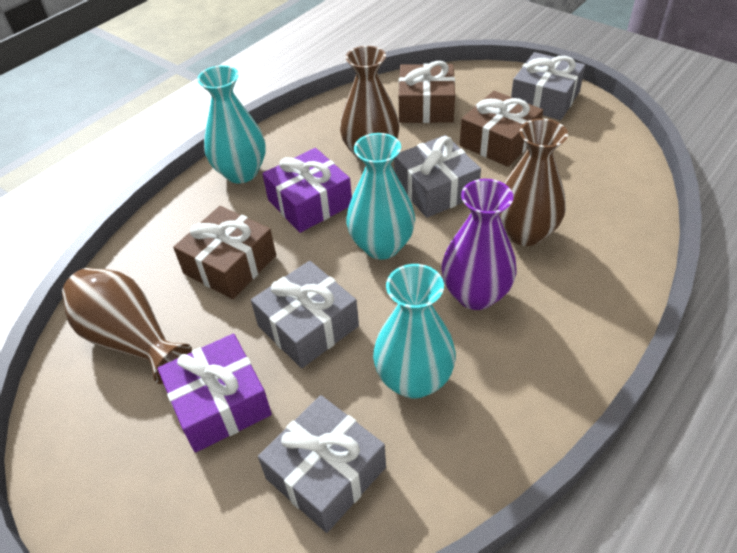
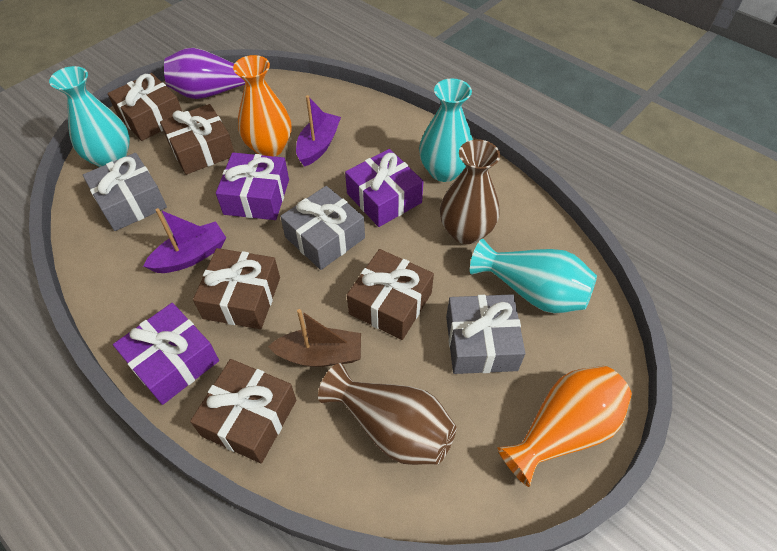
brown boat: none = 0 -> [268,309,361,367] = 1
brown gift: [173,206,276,299] [399,61,455,123] [460,91,543,167] = 3 -> [107,73,182,141] [160,104,234,175] [190,359,296,463] [193,248,280,329] [347,249,434,340] = 5
brown vase: [62,268,192,384] [340,46,400,163] [499,118,568,246] = 3 -> [318,363,456,465] [440,139,500,244] = 2
grey gift: [251,261,359,368] [258,395,386,533] [394,135,481,218] [511,52,586,120] = 4 -> [83,153,167,231] [280,186,365,270] [446,294,525,374] = 3
orange vase: none = 0 -> [233,55,291,157] [497,366,632,487] = 2
purple boat: none = 0 -> [143,208,226,273] [296,95,341,167] = 2
purple gift: [158,334,272,453] [262,148,352,233] = 2 -> [113,303,219,405] [216,153,289,220] [345,149,424,227] = 3

